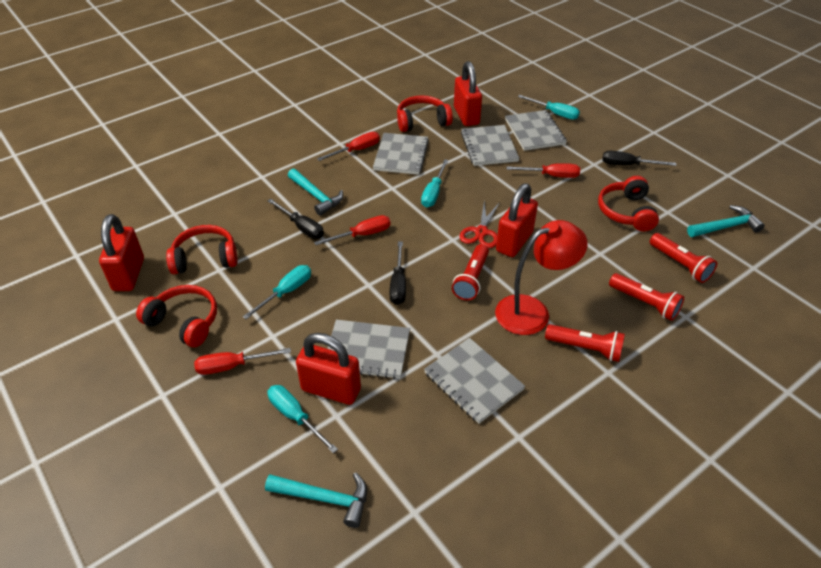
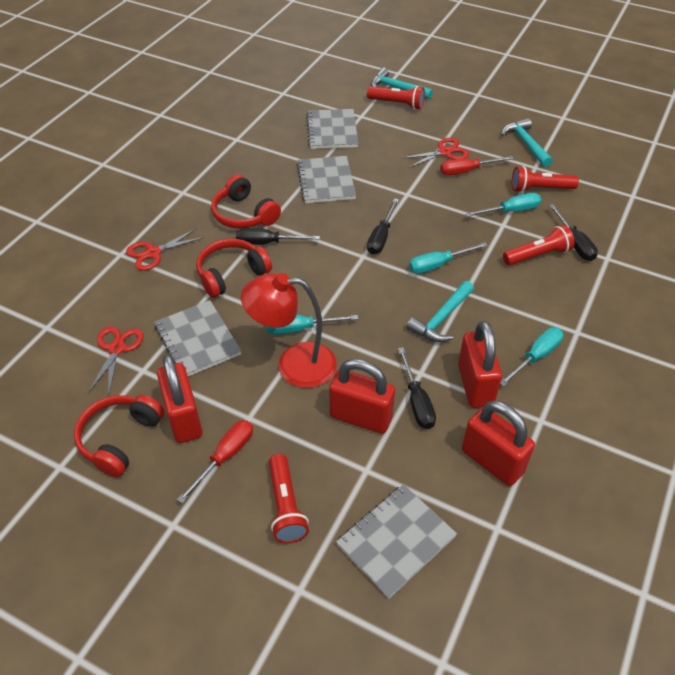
black screwdriver: [268,199,324,239] [390,241,406,305] [602,151,676,166] = 3 -> [236,228,320,245] [367,199,399,255] [398,347,436,429] [549,204,598,261] = 4
grey notebook: [327,319,410,379] [373,133,429,175] [424,338,525,424] [461,125,519,166] [505,110,567,151] = 5 -> [154,300,241,376] [297,156,356,203] [306,109,358,149] [336,484,457,598] = 4
red headphones: [136,285,217,347] [166,225,238,274] [397,95,453,132] [598,176,659,232] = 4 -> [74,395,164,477] [196,239,272,298] [211,175,281,229] = 3
red scissors: [460,201,500,248] = 1 -> [88,326,143,396] [126,229,204,271] [403,138,469,168] = 3
red screwdriver: [194,348,291,375] [314,215,390,245] [317,132,380,161] [507,163,580,178] = 4 -> [177,420,253,503] [440,156,514,175] = 2

